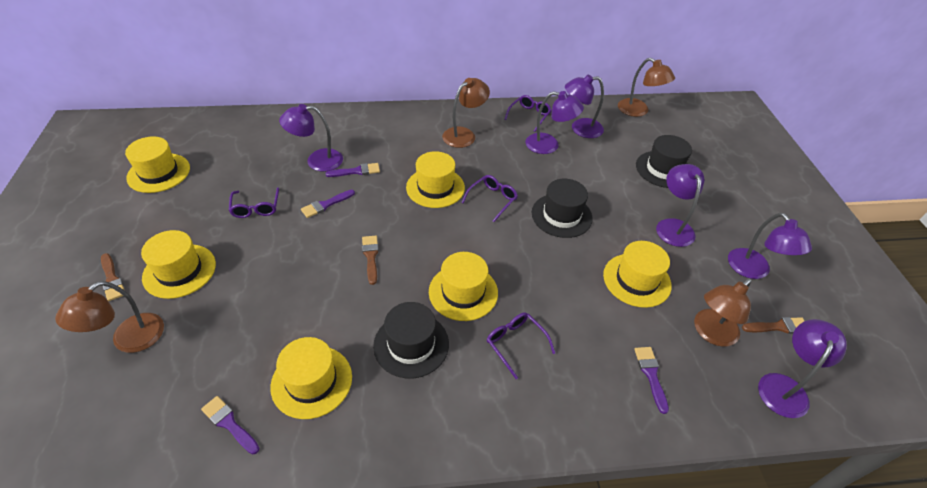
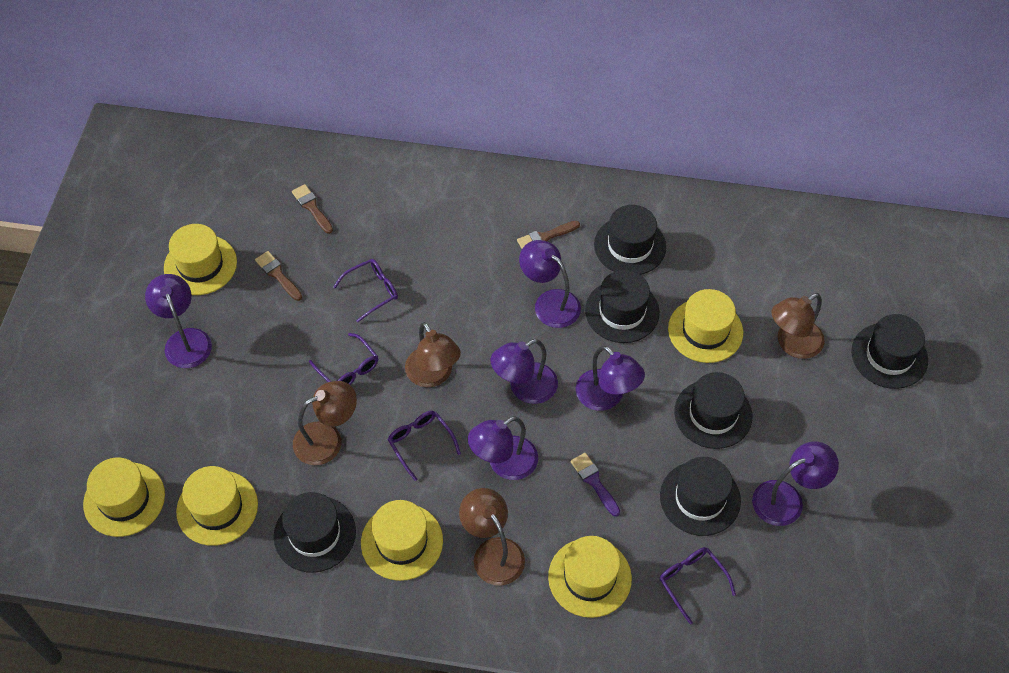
black hat: [373,302,449,378] [532,179,593,238] [636,135,692,188] = 3 -> [274,492,356,573] [585,270,660,343] [594,205,666,275] [660,457,741,536] [674,372,752,449] [851,314,928,389] = 6
purple brush: [201,396,260,454] [301,190,355,218] [326,163,380,177] [634,347,669,414] = 4 -> [571,453,620,517] = 1

